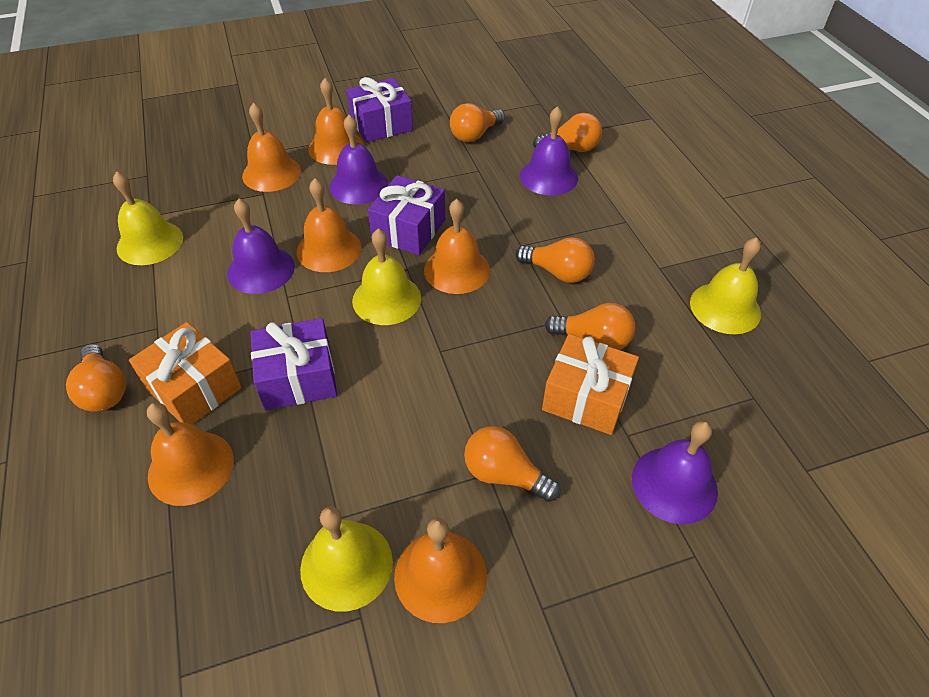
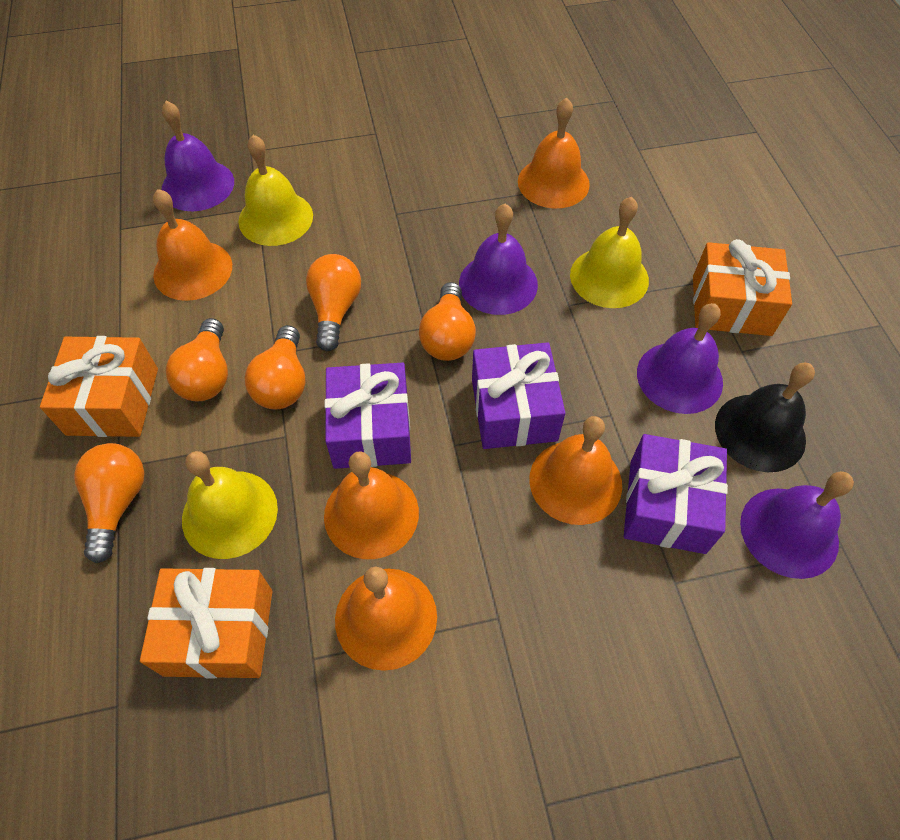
black bell: none = 0 -> [715,363,815,472] = 1
orange bell: [147,403,234,506] [242,103,301,192] [297,178,362,272] [308,78,364,165] [394,518,487,623] [424,199,490,294] = 6 -> [153,189,232,301] [324,451,419,559] [335,567,437,671] [518,98,590,208] [529,416,622,525] = 5
orange gift: [129,322,242,425] [542,334,639,435] = 2 -> [40,336,158,437] [140,568,272,679] [693,239,792,336] = 3
orange light bulb: [66,344,126,412] [450,103,505,142] [464,426,561,502] [515,237,595,283] [533,113,602,152] [545,303,635,350] = 6 -> [74,443,144,563] [166,318,228,402] [245,325,305,409] [306,254,361,351] [419,282,476,361] = 5
yellow bell: [113,171,183,265] [300,506,393,612] [352,228,421,325] [690,237,761,334] = 4 -> [182,451,278,559] [238,135,313,246] [570,197,649,308] = 3

